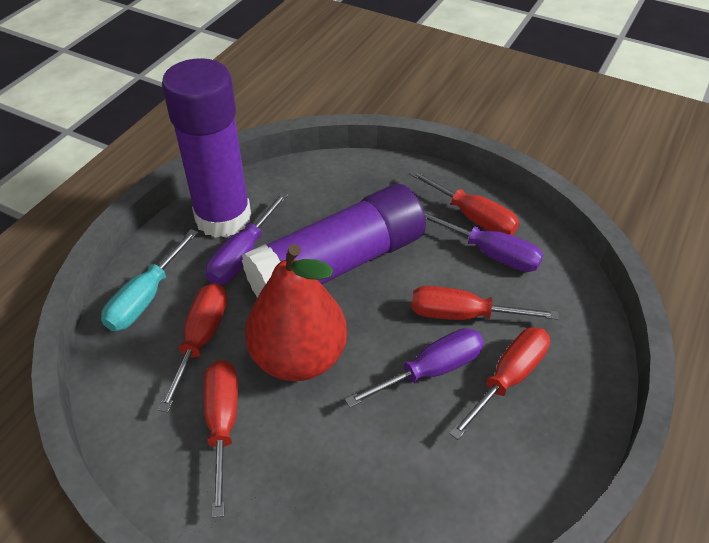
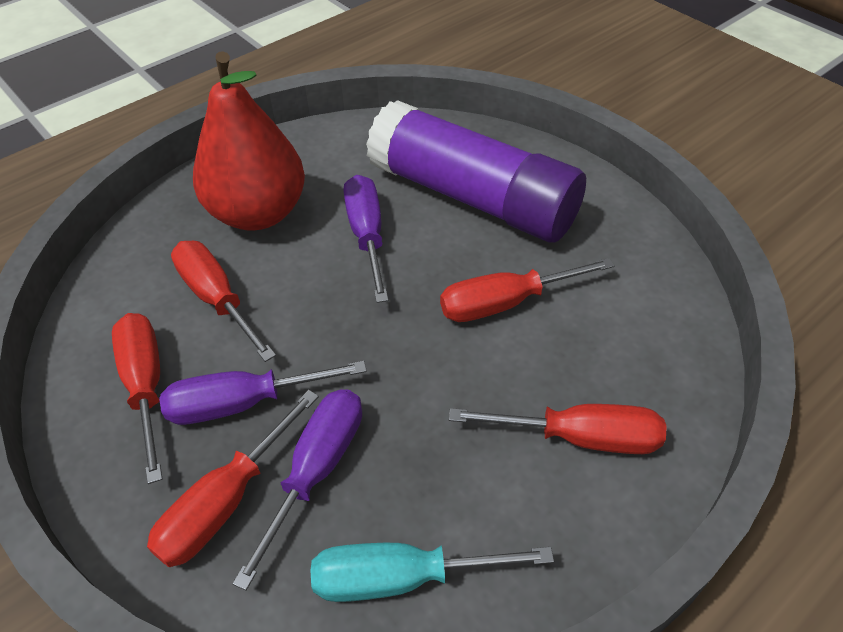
purple glue stick: [162,58,251,238] [242,184,426,298] = 2 -> [366,100,586,243] = 1

